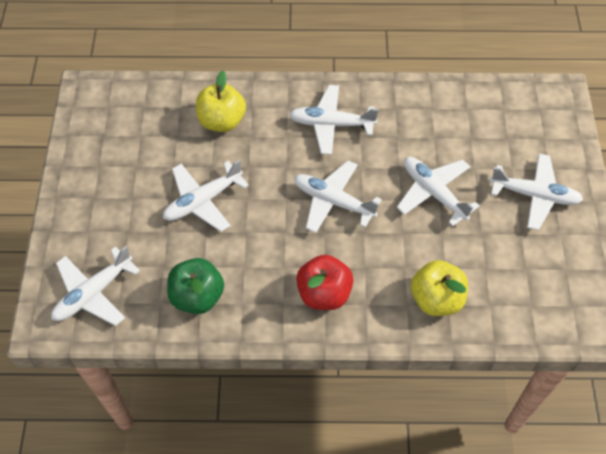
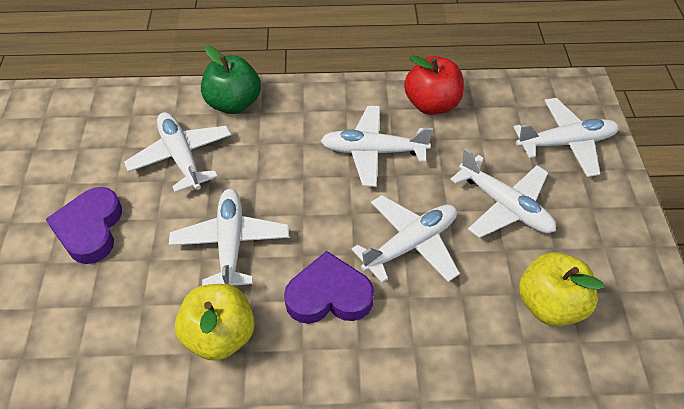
purple heart: none = 0 -> [46,187,122,264] [284,251,374,324] = 2

